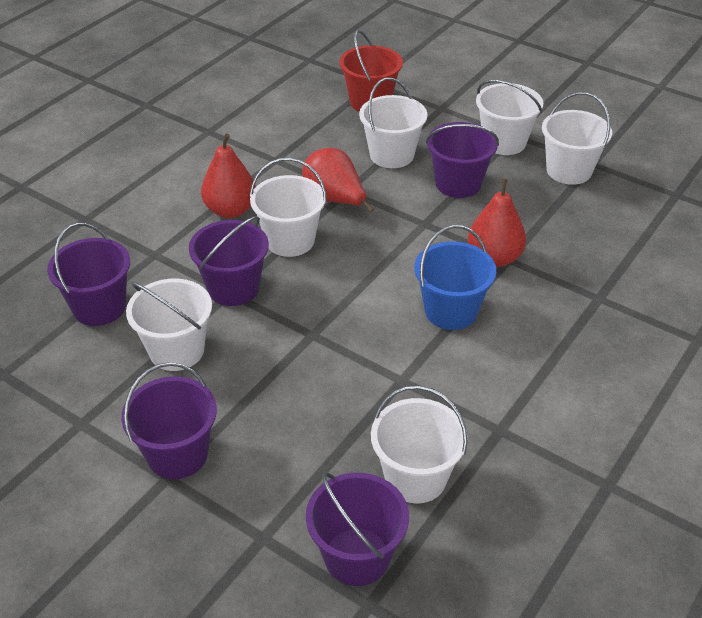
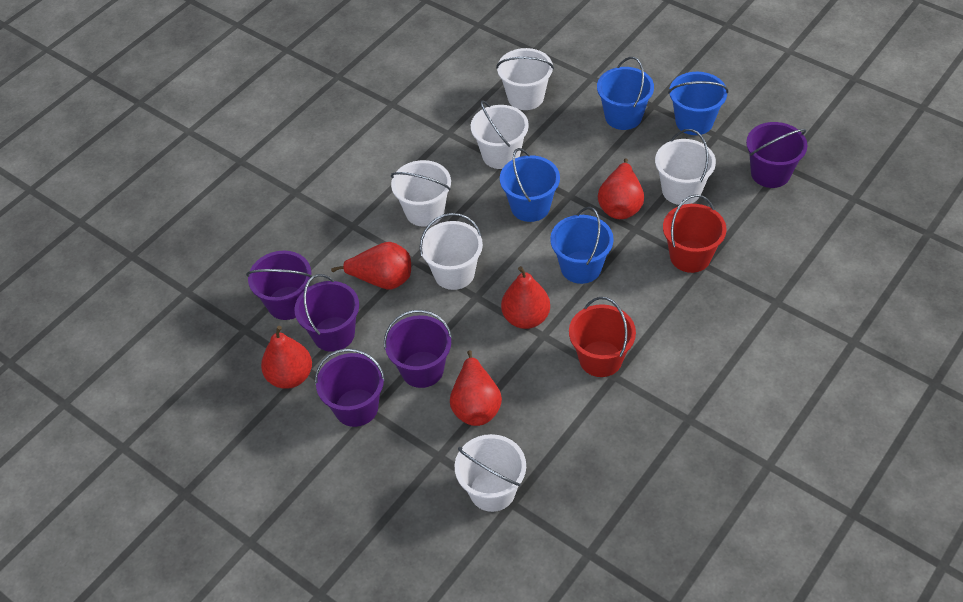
blue bucket: [414,225,496,330] = 1 -> [500,148,560,222] [550,207,614,284] [597,57,654,130] [668,72,728,135] = 4
red bucket: [340,30,403,112] = 1 -> [569,297,636,377] [663,194,726,273] = 2
red pear: [201,134,256,218] [302,148,374,212] [467,178,526,267] = 3 -> [261,326,312,389] [331,242,411,289] [450,350,502,426] [501,266,550,329] [598,159,644,219] = 5

